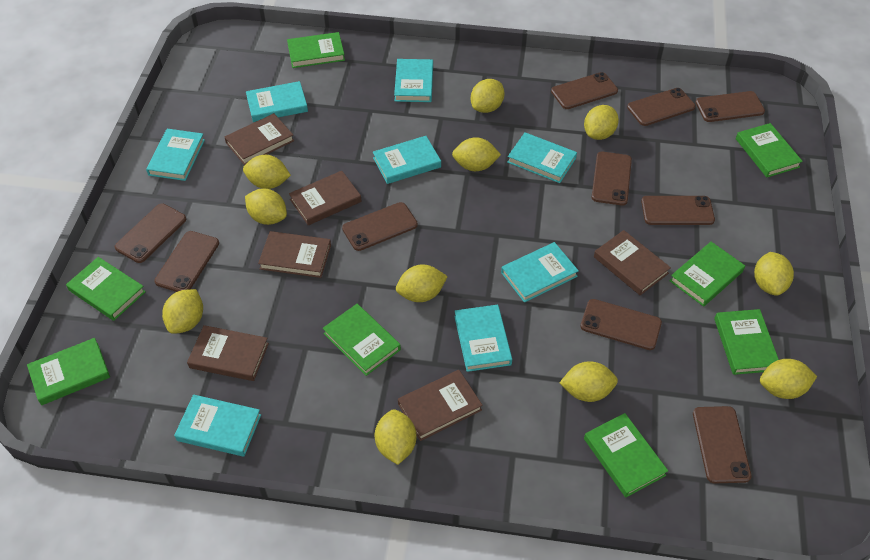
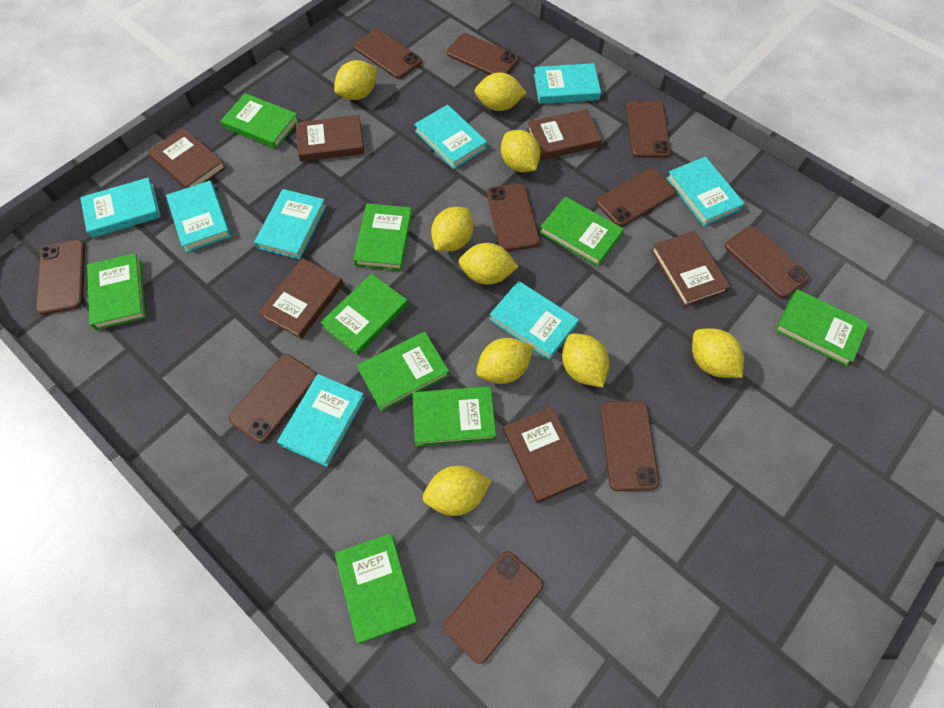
green book: [27,338,110,405] [66,257,146,321] [287,32,345,68] [323,304,401,376] [584,413,668,497] [670,242,745,307] [714,309,779,375] [736,123,803,178] = 8 -> [87,253,146,330] [221,93,299,149] [320,273,408,356] [335,533,418,644] [353,203,412,271] [357,332,450,411] [412,386,496,446] [539,197,624,266] [775,289,869,366] = 9
yellow lemon: [162,289,203,334] [243,155,291,189] [245,189,287,225] [375,409,416,465] [396,265,448,302] [452,137,501,171] [471,79,505,113] [560,361,618,402] [584,105,619,140] [754,252,794,296] [760,359,817,399] = 11 -> [334,60,377,100] [423,466,491,516] [431,207,474,251] [459,243,519,285] [475,72,526,111] [476,338,534,384] [501,130,541,172] [562,333,609,388] [692,328,744,378] = 9

